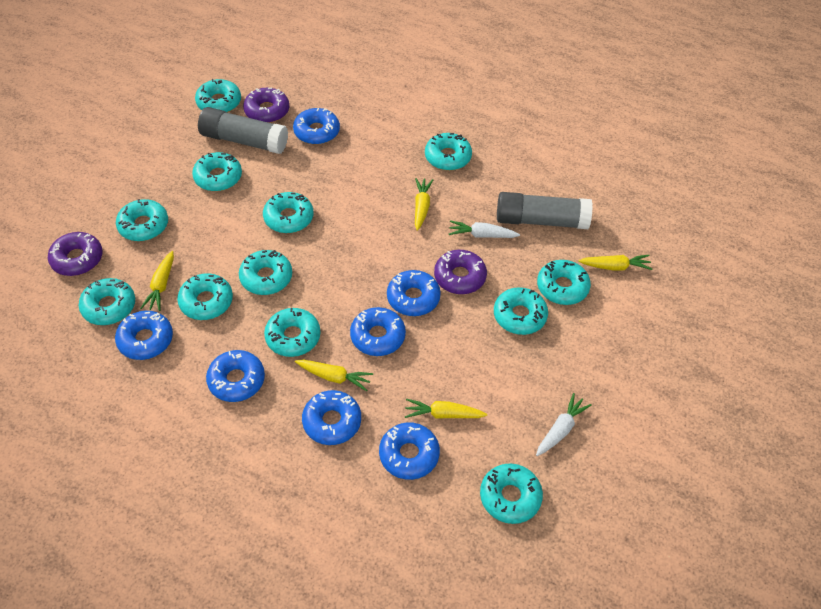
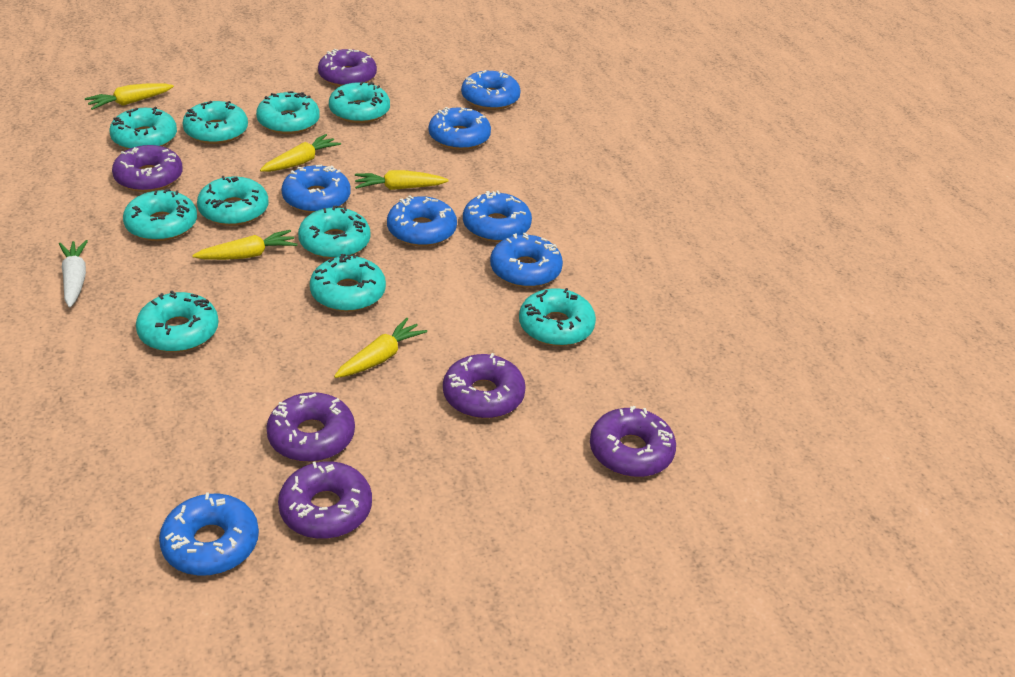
grey glue stick: [198,107,288,154] [497,192,593,229] = 2 -> none = 0
purple donut: [48,232,103,276] [243,88,289,123] [434,250,487,294] = 3 -> [112,145,183,192] [266,392,355,462] [278,461,372,539] [318,49,377,87] [443,353,526,419] [590,406,676,477] = 6
turquoise donut: [79,278,135,325] [116,199,168,241] [177,273,233,320] [192,152,242,191] [195,79,241,113] [239,250,292,295] [263,192,314,233] [264,308,320,357] [425,133,472,171] [480,463,543,524] [494,287,548,335] [537,260,591,305] = 12 -> [110,107,177,149] [123,189,197,241] [136,291,219,352] [183,101,248,144] [197,176,268,226] [256,91,320,134] [298,205,371,259] [310,254,386,312] [329,82,390,123] [519,288,596,346] = 10
white carrot: [449,220,520,238] [536,393,592,456] = 2 -> [59,240,88,308] = 1

